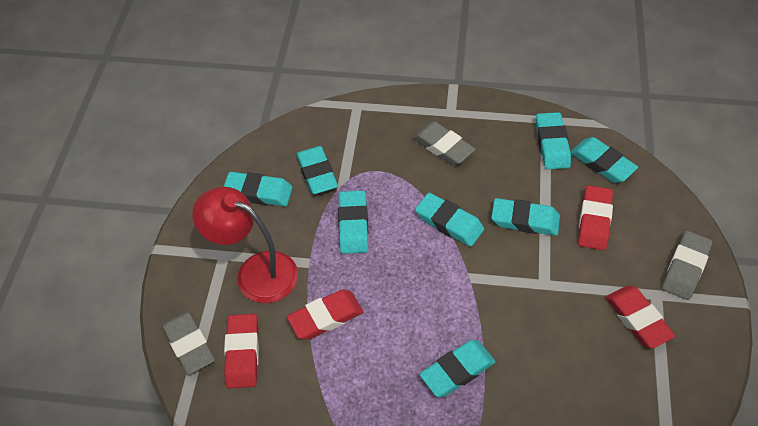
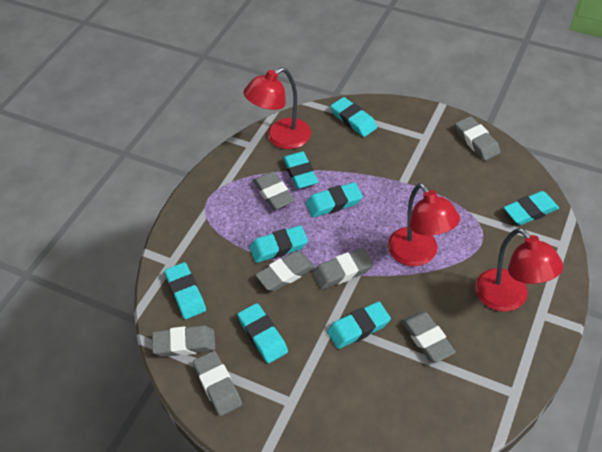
grey eraser: [162,311,215,375] [413,121,475,165] [662,231,712,300] = 3 -> [152,325,215,357] [193,351,242,416] [253,171,295,210] [255,251,315,291] [313,248,373,289] [401,311,456,363] [455,116,500,161] = 7
red eraser: [224,314,259,388] [287,290,363,340] [578,185,613,250] [605,286,675,349] = 4 -> none = 0
red lamp: [192,187,298,303] = 1 -> [243,67,311,149] [388,183,460,266] [475,228,563,312] = 3

